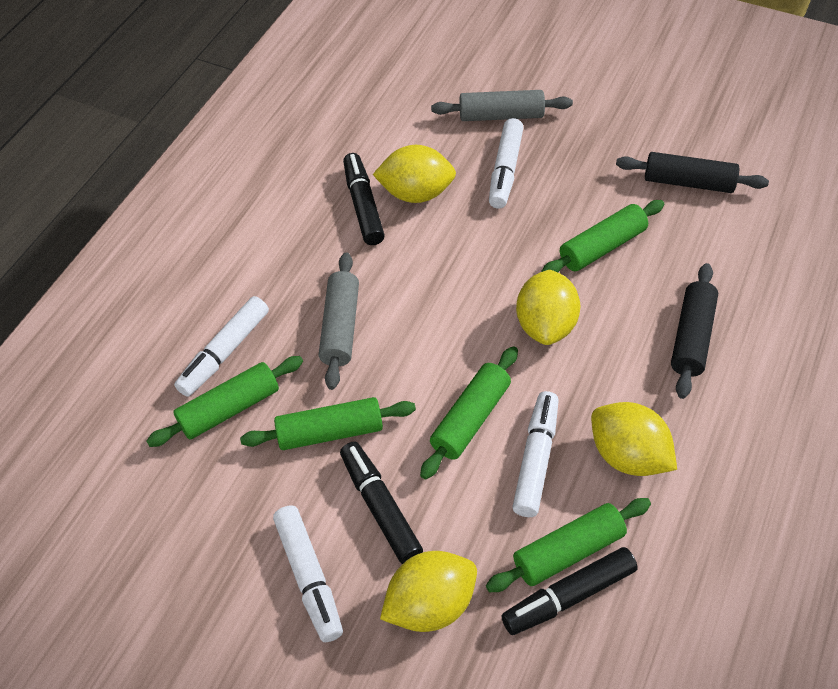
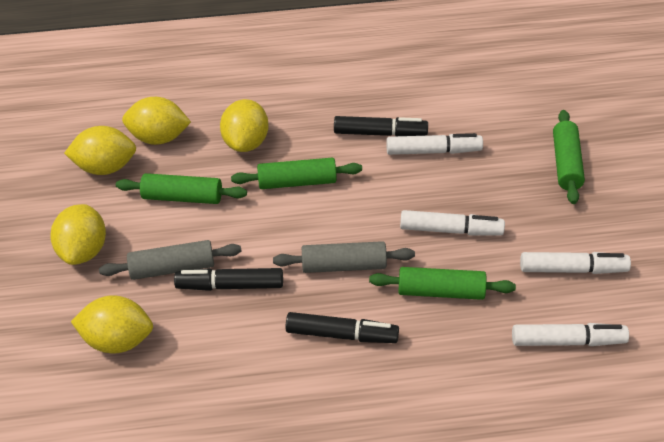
black rolling pin: [616,152,769,193] [671,263,718,399] = 2 -> none = 0
green rolling pin: [146,356,303,447] [240,397,416,450] [420,346,518,479] [486,498,651,592] [541,200,664,272] = 5 -> [116,173,247,204] [231,158,362,189] [369,267,516,300] [553,110,585,204] = 4
yellow lemon: [372,145,456,203] [380,551,477,632] [516,270,580,345] [591,402,677,476] = 4 -> [50,204,106,265] [64,126,136,175] [71,295,153,353] [122,97,191,145] [220,99,269,152] = 5

